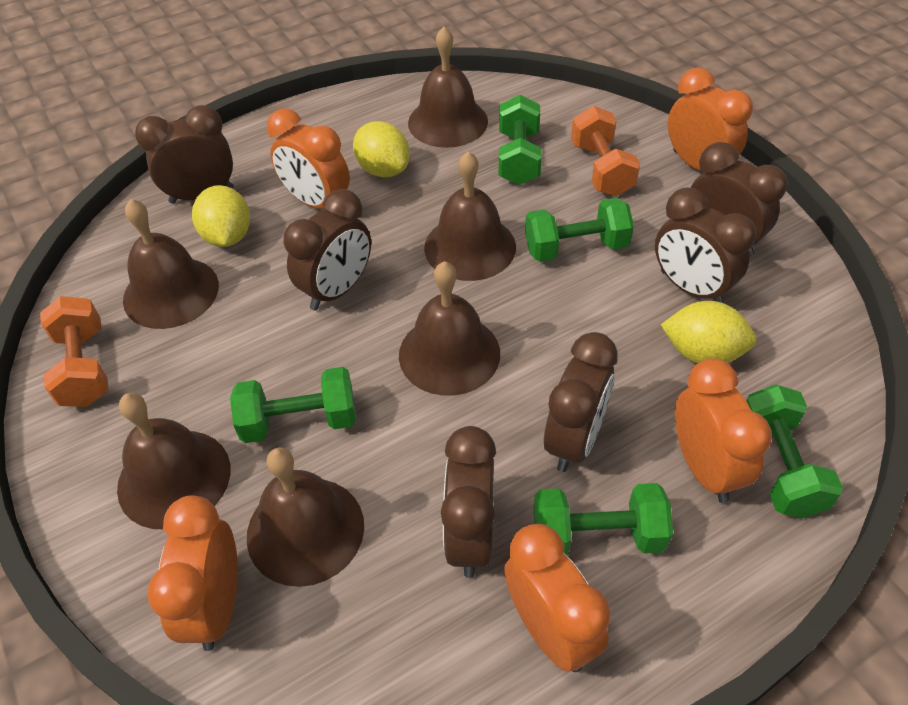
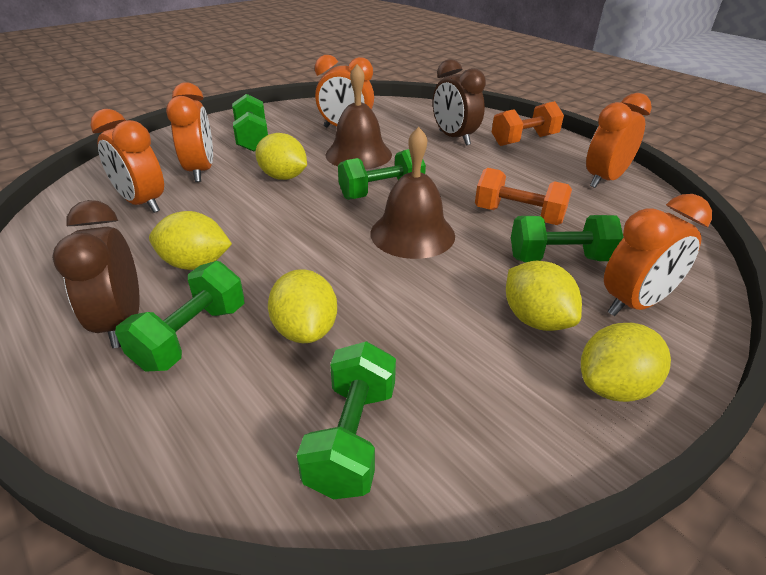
brown bell: [117,393,231,530] [123,199,219,329] [247,447,364,587] [399,261,500,396] [408,27,488,148] [424,151,516,281] = 6 -> [325,64,392,169] [371,127,455,259] = 2
brown clock: [135,105,234,204] [283,189,371,311] [441,426,496,578] [544,332,618,472] [655,188,756,303] [691,142,788,257] = 6 -> [52,200,140,348] [433,59,486,146] = 2
yellow lemon: [192,185,250,247] [353,121,410,177] [661,301,757,364] = 3 -> [149,211,232,270] [256,133,307,180] [268,269,337,343] [506,260,582,331] [581,323,671,402] = 5

